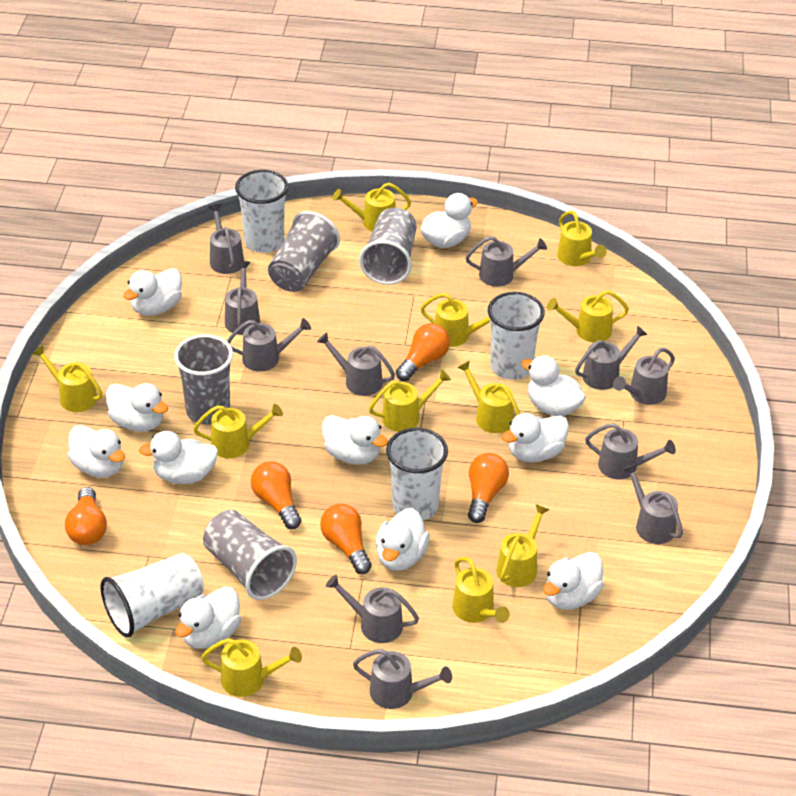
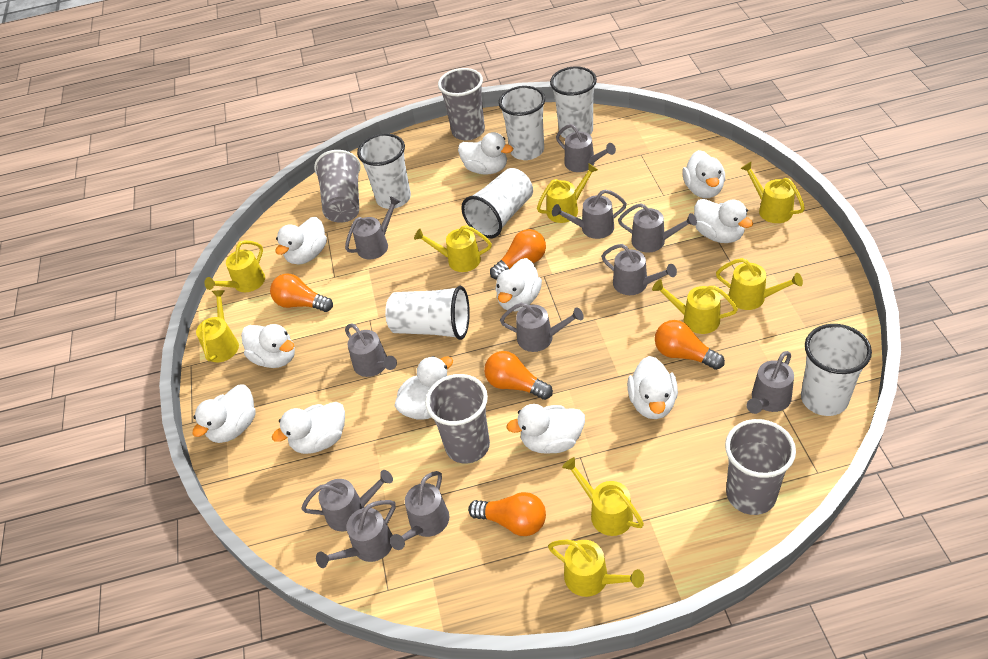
white cup: [100,553,204,638] [235,170,288,253] [386,428,448,520] [488,292,545,380] = 4 -> [357,134,411,209] [385,286,470,340] [461,168,533,238] [499,86,545,160] [550,66,597,138] [801,324,872,416] = 6
yellow watering can: [32,345,103,412] [193,404,283,458] [201,638,302,697] [332,183,411,232] [369,370,451,432] [420,293,490,347] [452,557,510,623] [457,360,520,433] [496,504,549,587] [547,290,629,343] [557,211,607,266] = 11 -> [196,290,239,362] [204,240,265,292] [414,225,492,272] [537,163,598,223] [548,540,644,597] [562,457,644,536] [652,279,738,334] [716,258,803,310] [740,162,805,223] = 9

